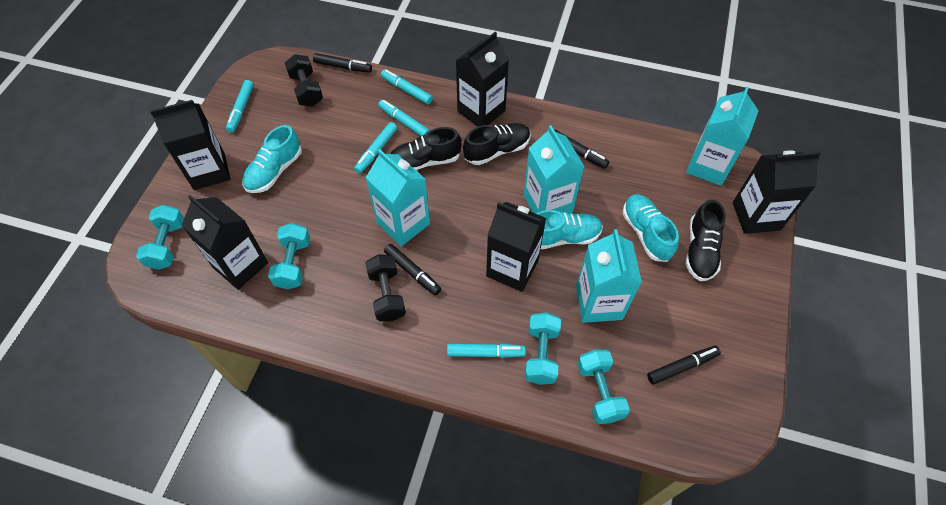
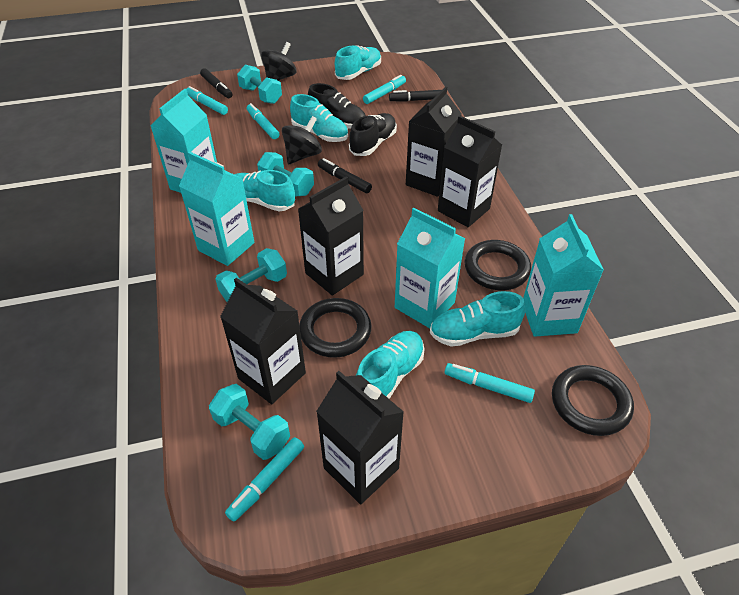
black dumbbell: [285,54,323,106] [365,254,406,321] = 2 -> none = 0
black marker: [313,53,372,73] [384,244,441,295] [554,130,609,169] [647,345,721,385] = 4 -> [200,68,232,98] [318,158,372,193] [389,90,441,102] = 3
black ring: none = 0 -> [299,298,372,358] [464,240,531,290] [552,365,634,436] = 3
black shoe: [390,127,461,170] [463,123,531,165] [685,200,726,281] = 3 -> [308,83,366,129] [349,113,397,156] = 2
black spinning top: none = 0 -> [261,42,296,81] [282,116,322,164] = 2
turquoise shoe: [243,125,302,193] [536,210,603,249] [623,194,679,262] = 3 -> [234,170,295,211] [290,94,348,142] [335,45,381,80] [356,331,425,399] [430,291,526,347] = 5

